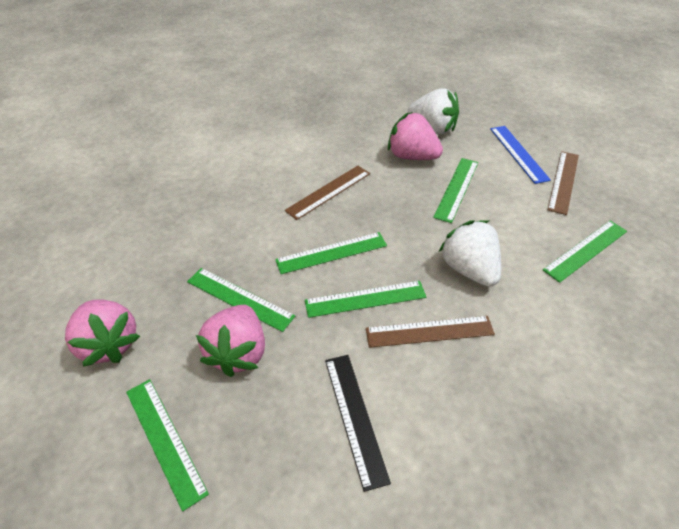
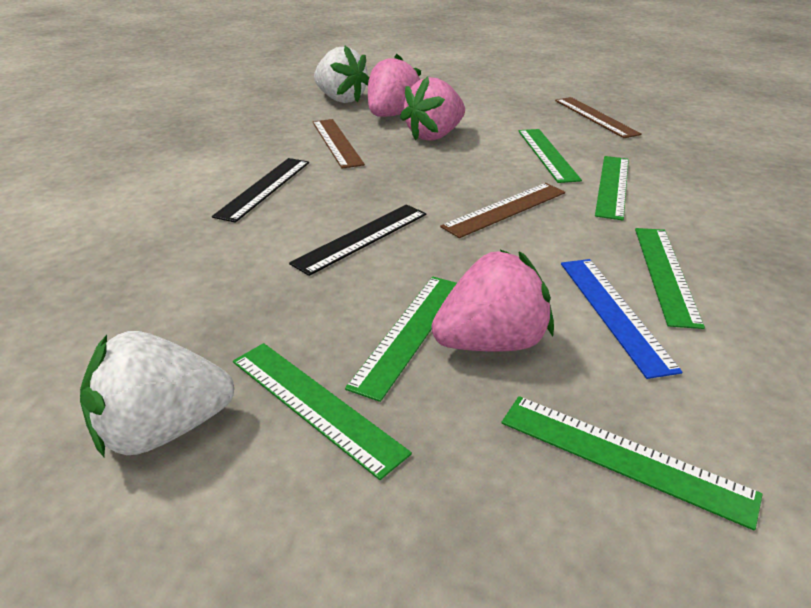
black ruler: [325,355,391,492] = 1 -> [212,158,309,223] [289,205,426,276] = 2

